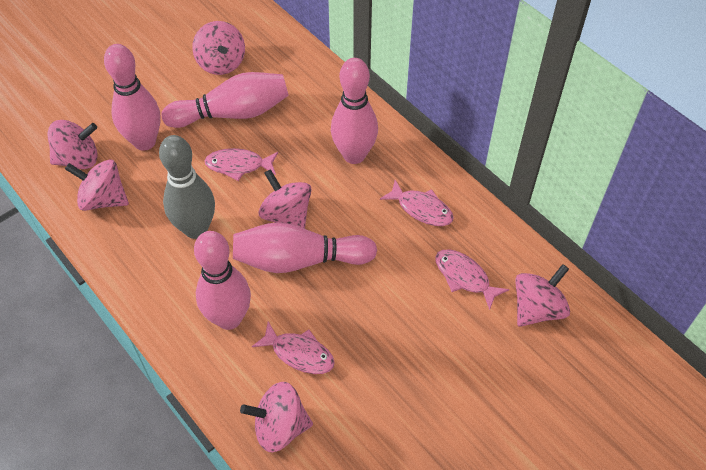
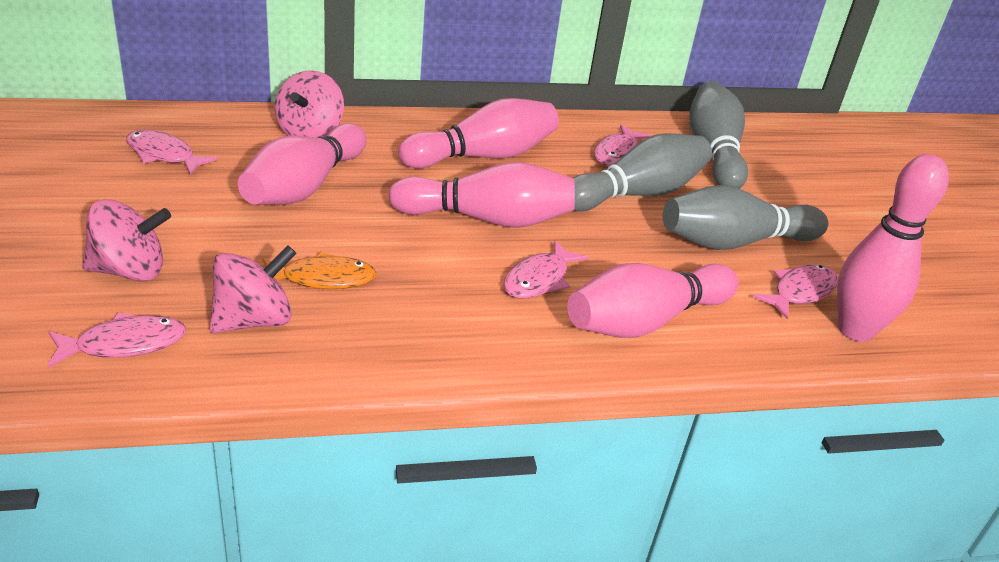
grey bowling pin: [159,135,215,239] = 1 -> [573,133,712,212] [663,185,828,250] [689,81,748,189] = 3
orange fish: none = 0 -> [262,251,376,289] = 1
pink fish: [205,148,278,181] [252,321,335,374] [380,180,454,226] [435,249,509,310] = 4 -> [47,313,186,368] [126,130,218,175] [503,240,588,298] [594,124,651,166] [753,264,838,319] = 5
pink spinning top: [48,120,98,169] [65,159,129,211] [192,21,245,75] [240,382,313,452] [258,169,312,229] [515,264,570,327] = 6 -> [82,199,171,281] [209,245,297,333] [274,70,344,137] = 3

